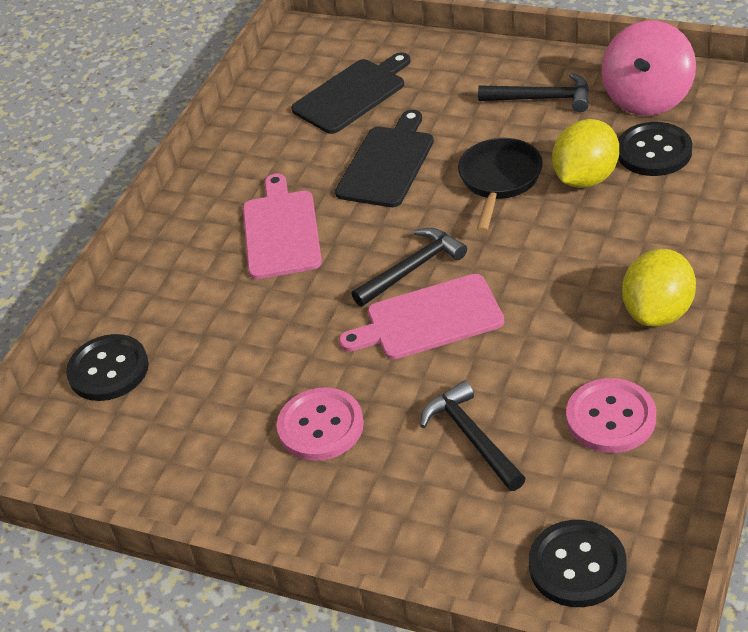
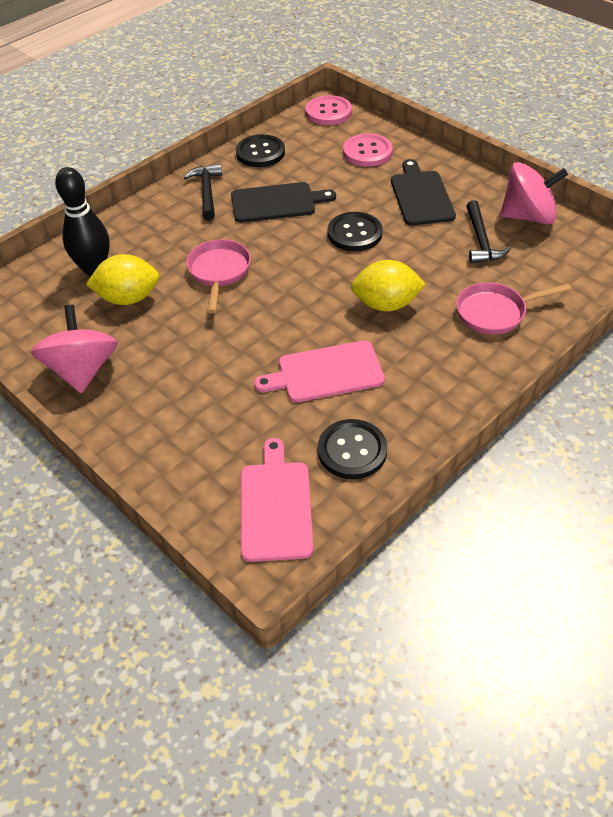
black bowling pin: none = 0 -> [55,167,110,276] = 1
black hammer: [352,228,467,307] [420,380,526,491] [478,73,589,112] = 3 -> [184,164,222,221] [466,200,511,263] = 2
black pan: [458,138,543,232] = 1 -> none = 0
pink pan: none = 0 -> [186,239,251,313] [456,282,572,335] = 2
pink spinning top: [602,21,696,116] = 1 -> [31,305,118,393] [500,162,568,225] = 2

